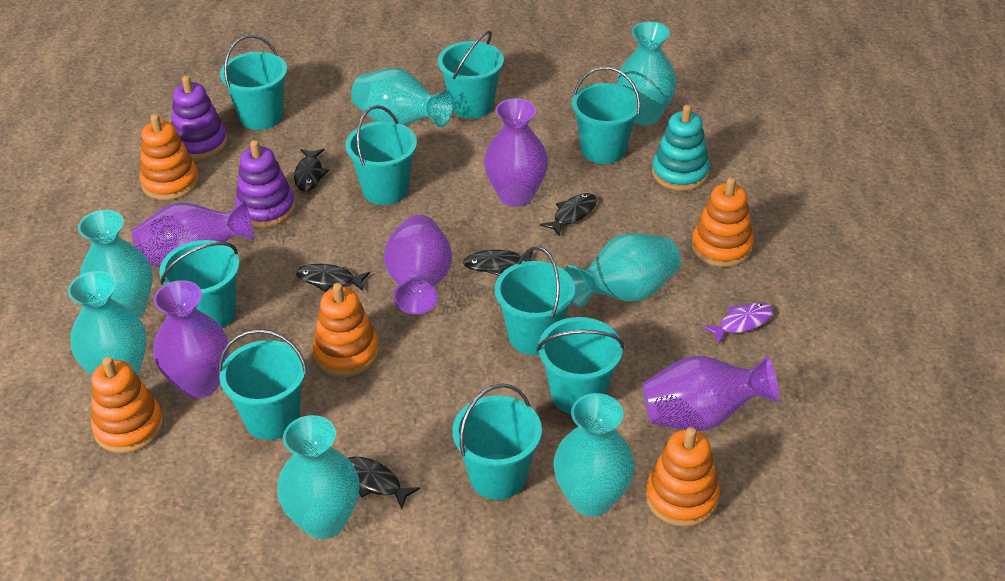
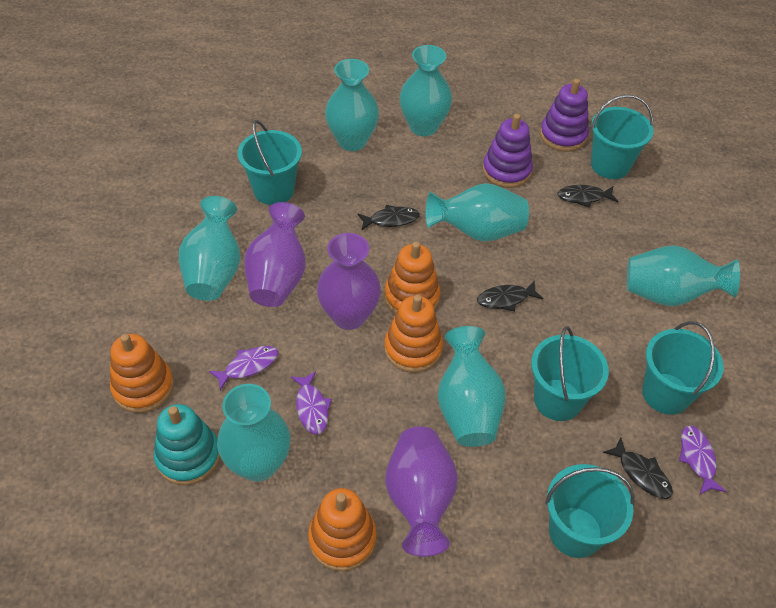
black fish: [294,149,329,192] [296,264,370,292] [348,456,420,509] [463,250,533,276] [540,193,597,237] = 5 -> [357,205,420,230] [477,281,543,312] [557,185,618,208] [603,437,673,499] = 4
orange stacking toy: [91,357,163,453] [139,114,199,200] [312,283,379,377] [646,427,720,527] [692,177,754,267] = 5 -> [110,334,174,413] [308,488,377,571] [384,295,443,373] [385,242,440,314] = 4
purple fish: [702,303,774,344] = 1 -> [209,346,279,390] [291,371,332,435] [679,425,727,494] = 3
purple vase: [132,200,254,267] [153,280,229,398] [384,215,452,314] [484,98,548,207] [642,356,779,431] = 5 -> [244,202,306,307] [317,233,381,330] [385,426,458,557] = 3
turquoise bucket: [159,240,240,329] [218,329,307,440] [220,35,287,130] [346,105,417,205] [438,30,504,119] [452,383,542,500] [495,247,575,355] [537,317,624,414] [572,66,641,164] = 9 -> [238,120,302,205] [531,326,609,421] [545,464,635,558] [591,95,653,179] [642,321,724,415] = 5

